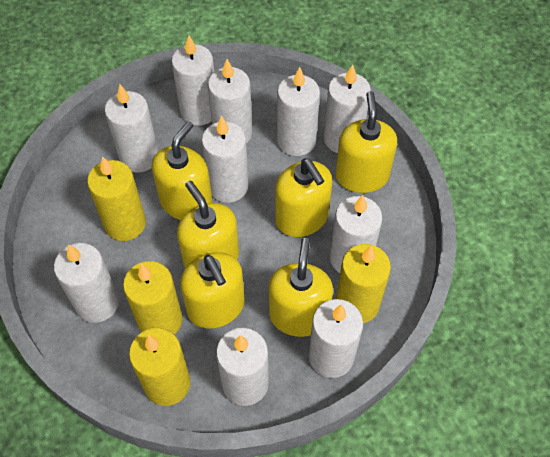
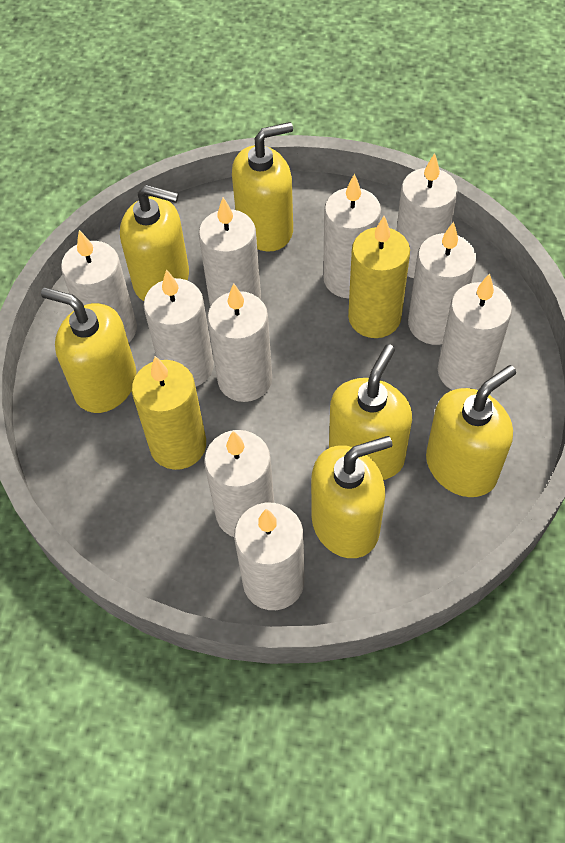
yellow candle: [87,157,146,241] [123,261,182,335] [129,328,190,406] [336,244,391,323] = 4 -> [132,356,206,470] [348,216,410,338] = 2

